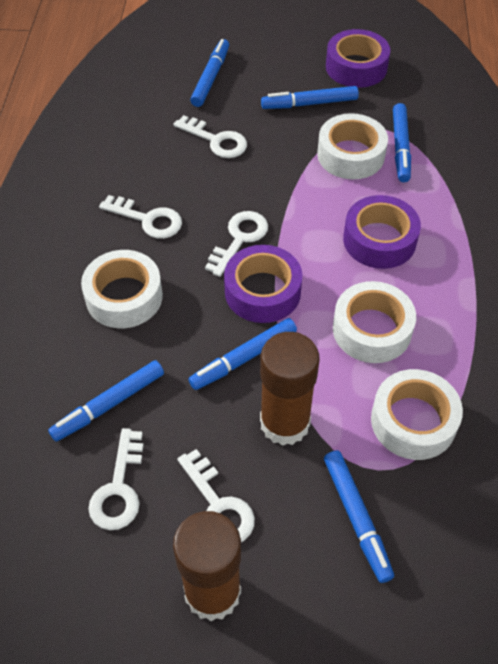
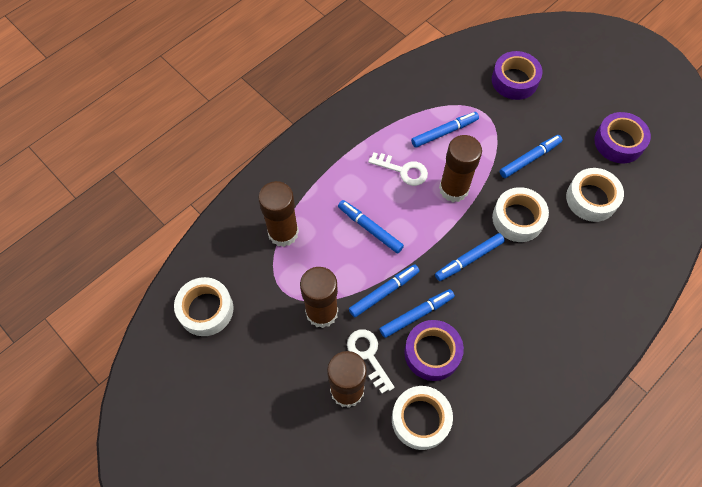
brown glue stick: [173,511,241,621] [260,332,320,446] = 2 -> [258,181,299,247] [300,267,338,328] [327,351,367,408] [439,135,482,202] = 4
white key: [88,428,144,530] [99,195,182,239] [173,115,247,158] [178,449,255,542] [205,211,268,277] = 5 -> [347,329,395,394] [368,153,428,186] = 2

